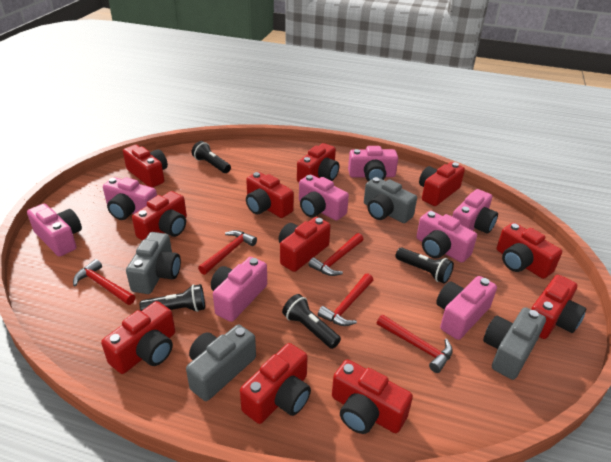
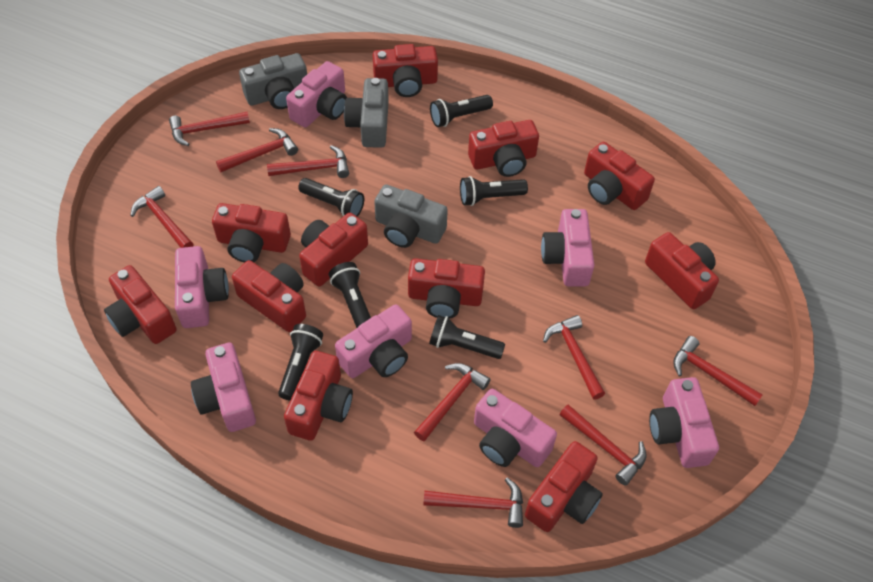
black flashlight: [140,284,205,312] [192,141,231,173] [282,294,341,349] [396,248,454,283] = 4 -> [278,324,323,400] [298,178,364,217] [328,262,371,328] [429,315,505,359] [430,95,493,127] [460,176,528,206] = 6
grey camera: [126,232,181,294] [186,325,256,401] [364,177,417,223] [483,307,546,380] = 4 -> [239,53,307,109] [344,78,389,148] [374,185,448,248] = 3
pink camera: [27,204,82,257] [103,177,157,220] [211,257,267,322] [299,175,349,221] [348,146,398,181] [416,210,477,263] [436,276,497,340] [452,189,498,234] = 8 -> [175,246,229,328] [191,343,256,432] [286,61,347,128] [335,304,412,378] [474,389,557,467] [541,209,594,286] [649,377,719,468] = 7
red hammer: [73,259,135,305] [198,230,257,275] [308,233,364,276] [318,273,373,326] [377,315,453,373] = 5 -> [130,186,194,248] [169,112,250,146] [216,128,298,172] [267,145,349,178] [414,363,491,441] [423,477,523,528] [543,315,605,400] [559,405,647,486] [673,336,763,406] = 9

